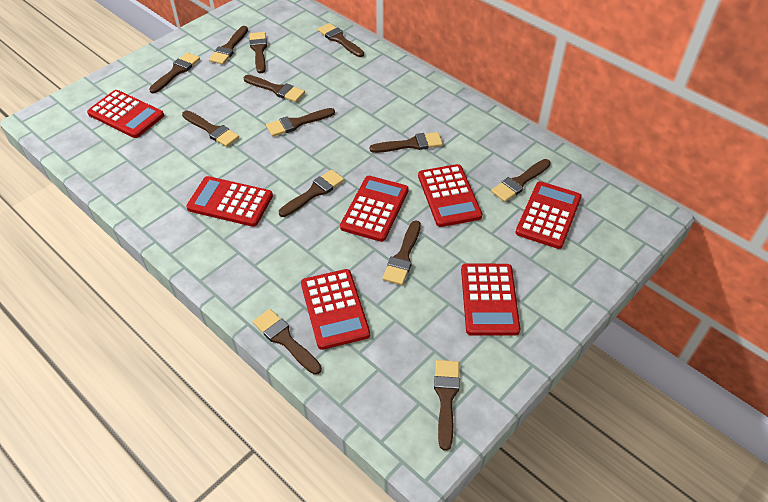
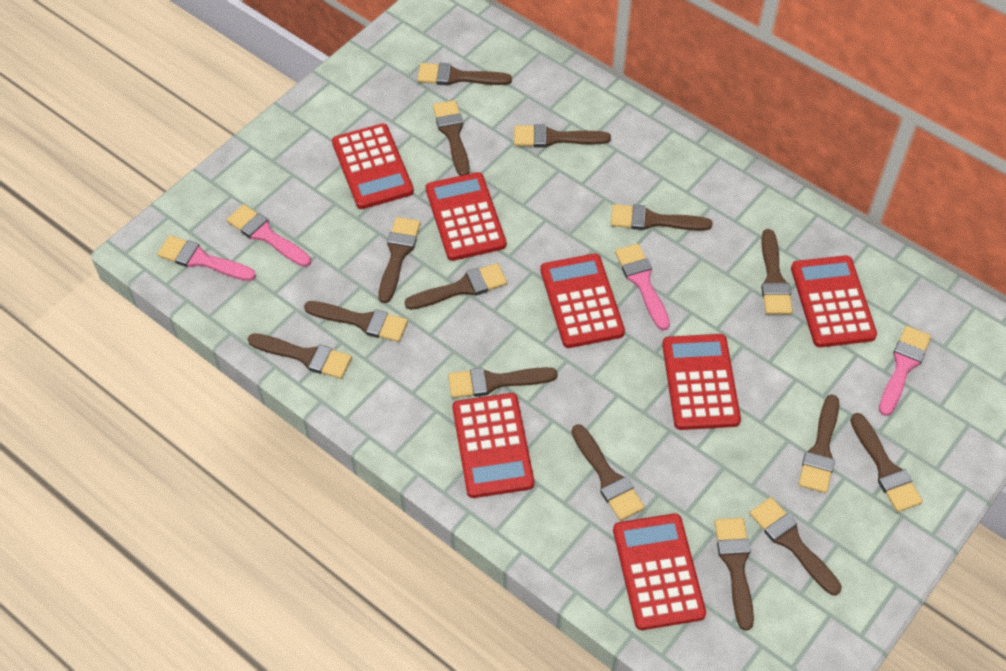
brown brush: [149,53,200,94] [182,111,239,147] [209,26,248,65] [244,75,305,102] [249,32,267,73] [253,309,322,375] [266,108,335,137] [279,170,344,217] [318,23,364,57] [370,132,443,153] [382,220,421,285] [434,360,460,451] [491,159,551,202] = 13 -> [248,333,352,379] [304,301,408,342] [379,217,421,303] [405,263,507,310] [418,63,512,85] [433,100,470,176] [448,367,558,398] [514,124,611,148] [572,424,645,521] [611,204,712,231] [714,518,754,631] [749,497,842,595] [761,229,793,314] [798,394,839,493] [850,413,923,512] = 15
pink brush: none = 0 -> [157,235,256,281] [227,204,311,267] [615,244,670,331] [879,326,931,416] = 4

